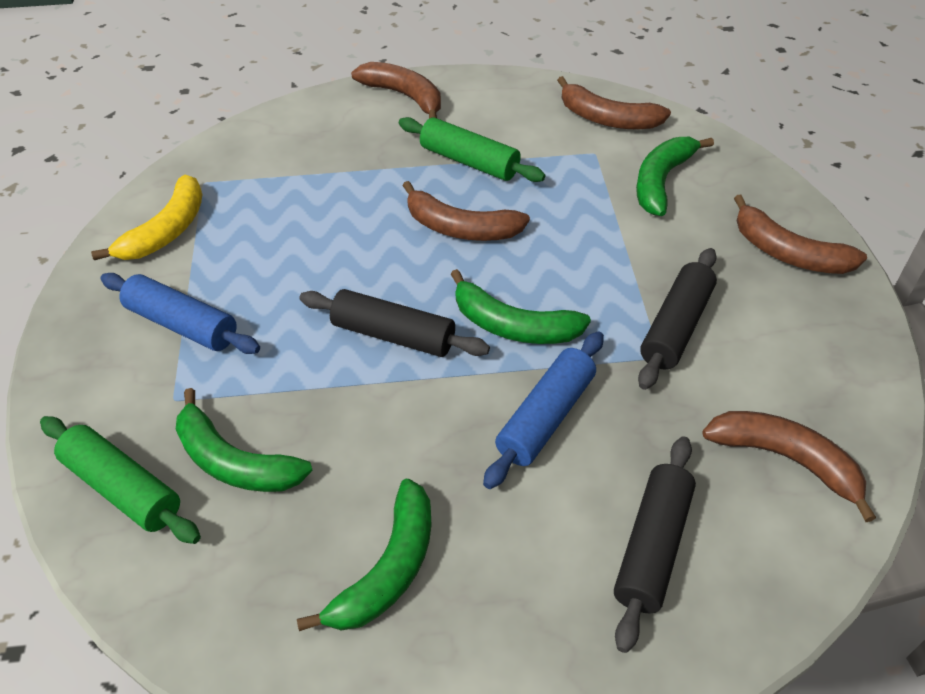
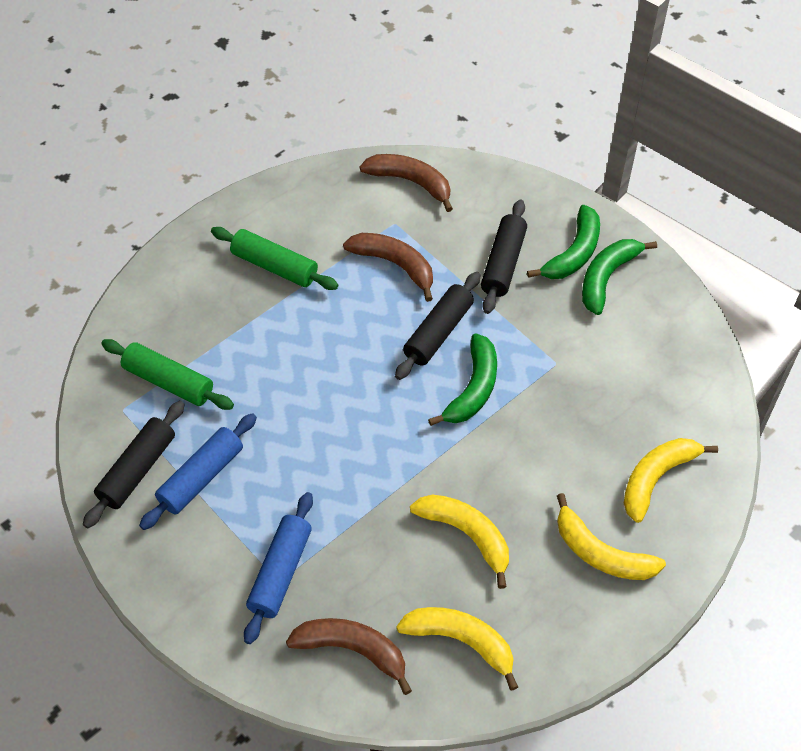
brown banana: [351,62,441,118] [403,181,530,241] [557,76,671,129] [702,411,876,522] [734,195,867,274] = 5 -> [286,618,412,695] [343,233,433,302] [360,154,453,212] = 3
green banana: [176,388,313,492] [297,479,432,631] [451,269,591,344] [636,137,714,216] = 4 -> [428,333,497,426] [527,205,600,279] [582,239,657,315] = 3
yellow banana: [91,175,202,260] = 1 -> [396,607,518,691] [410,494,509,589] [557,493,666,580] [624,438,718,523] = 4

